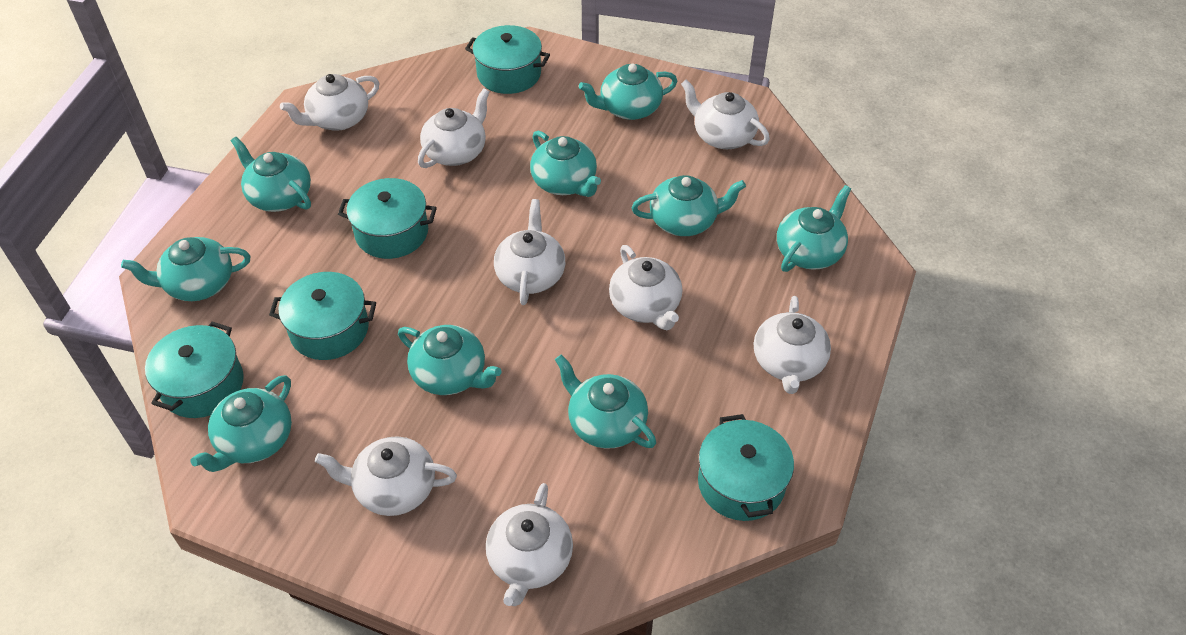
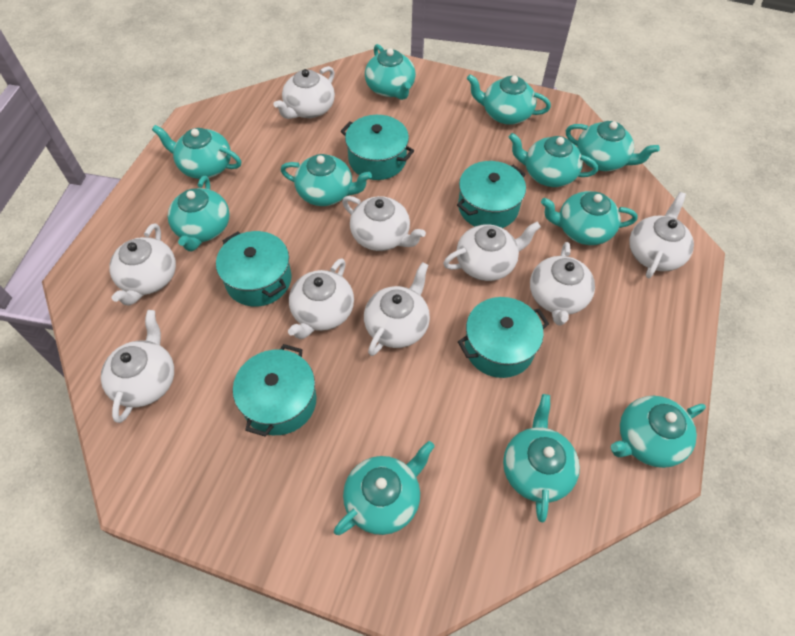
turquoise teapot: [121,237,250,301] [190,375,292,472] [231,137,311,212] [398,325,502,395] [530,131,601,197] [555,355,656,449] [579,63,677,120] [631,175,746,236] [777,185,851,272] = 9 -> [152,125,241,179] [168,176,230,251] [280,154,372,206] [334,441,435,535] [365,44,416,100] [467,74,551,125] [503,394,580,522] [508,133,598,187] [541,191,638,245] [566,121,660,171] [611,396,706,468] = 11
white teapot: [280,74,379,130] [315,436,457,516] [418,88,490,168] [486,483,573,606] [494,199,565,305] [609,245,682,330] [681,80,770,149] [754,296,831,394] = 8 -> [101,310,174,423] [109,223,176,306] [273,66,335,119] [288,259,354,339] [342,196,426,251] [364,262,430,356] [443,222,541,281] [530,242,595,326] [629,192,694,278] = 9

